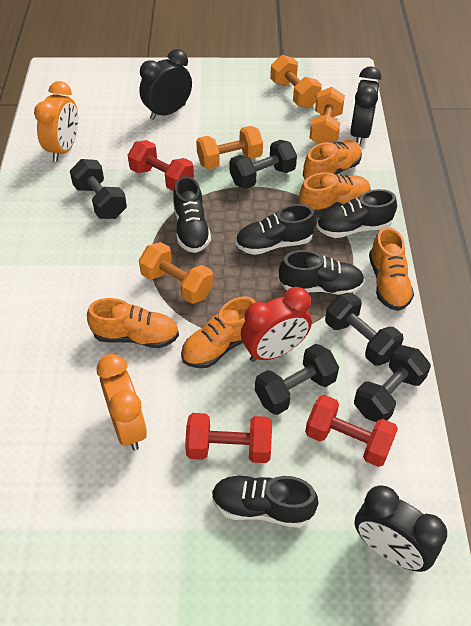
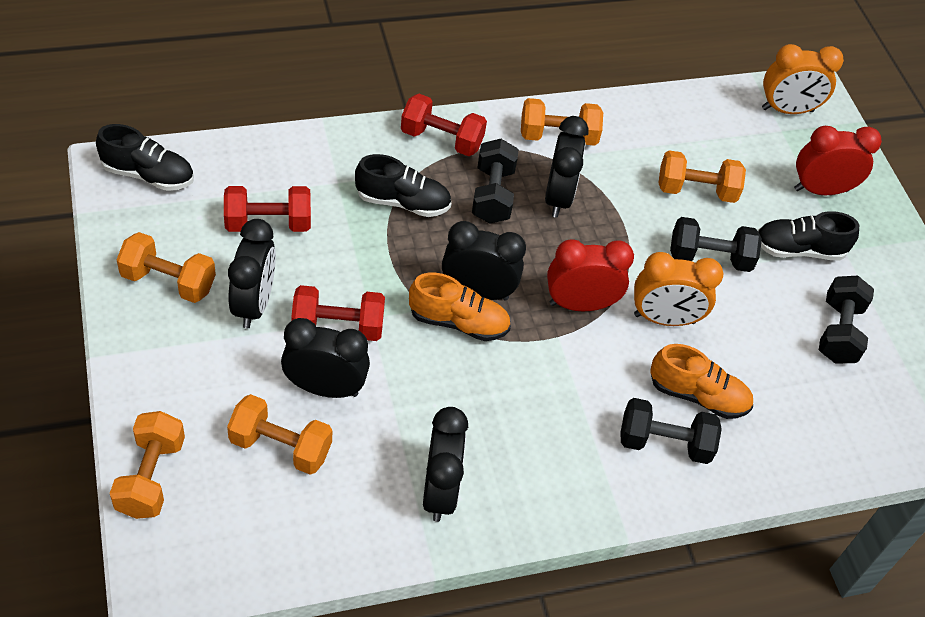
black clock: [139,49,192,120] [350,66,381,145] [354,485,447,572] = 3 -> [228,219,276,328] [281,318,370,398] [423,407,468,522] [442,221,526,301] [545,116,589,218] = 5
black dumbbell: [70,159,127,219] [230,140,297,189] [255,344,339,415] [325,293,404,366] [354,345,431,422] = 5 -> [472,139,519,224] [620,398,722,464] [670,217,762,272] [819,276,874,364] = 4
black shoe: [173,176,211,253] [212,475,318,528] [235,204,316,255] [279,250,365,295] [317,189,397,238] = 5 -> [96,124,194,191] [355,154,451,217] [758,211,859,260] = 3
orange dumbbell: [139,242,213,304] [196,126,263,169] [270,55,322,108] [310,87,345,144] = 4 -> [110,411,185,519] [117,232,216,303] [227,394,332,475] [521,98,603,146] [658,150,746,203] = 5
orange shoe: [87,298,179,348] [181,296,255,368] [299,172,371,215] [303,140,362,180] [369,227,414,311] = 5 -> [409,273,511,341] [650,344,753,419] = 2
red clock: [241,287,312,362] = 1 -> [547,239,634,311] [794,126,882,195] = 2

